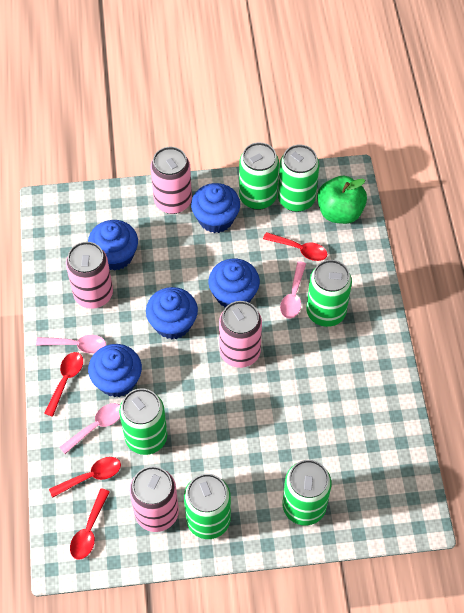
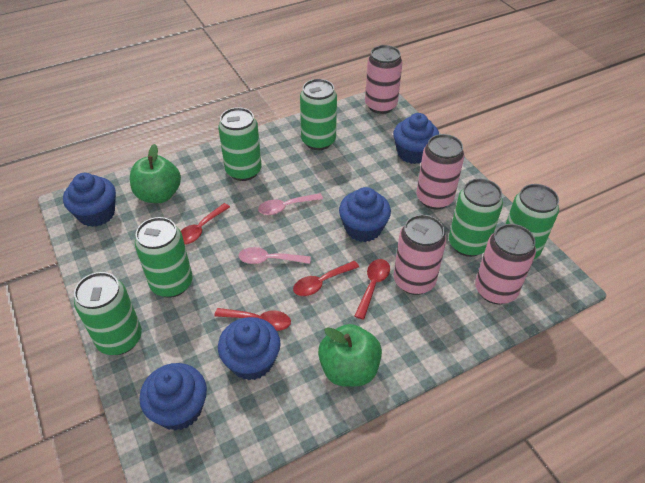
green apple: [317,176,367,224] = 1 -> [130,144,181,203] [318,324,382,387] = 2
pink spoon: [36,335,106,354] [59,403,120,454] [280,261,306,318] = 3 -> [239,247,311,264] [258,193,323,215] = 2

